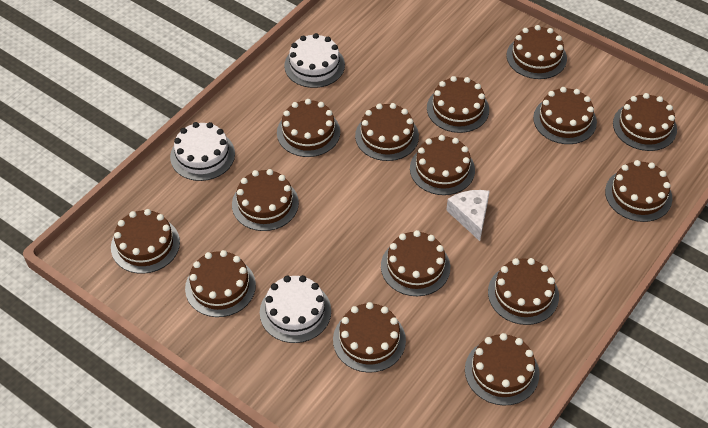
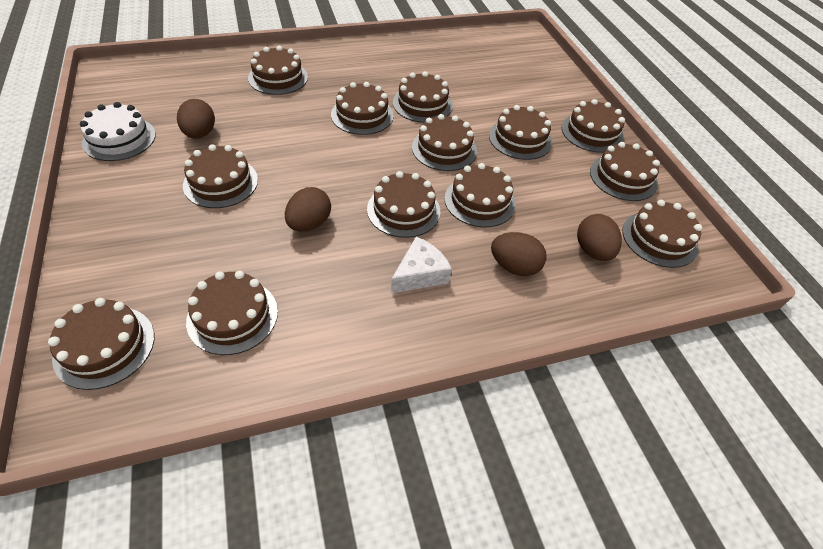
brown cake: [111,209,180,274] [185,250,256,317] [232,169,299,231] [277,99,340,157] [333,302,406,373] [355,103,419,161] [381,230,450,296] [410,135,475,195] [427,76,489,133] [465,333,539,406] [488,258,559,325] [506,25,567,79] [533,87,597,144] [605,160,672,222] [613,93,677,151] = 15 -> [48,298,154,390] [183,144,258,208] [186,271,278,355] [248,46,308,95] [331,82,394,135] [367,171,440,238] [393,71,453,123] [412,114,477,171] [445,163,516,227] [489,105,552,160] [562,99,625,153] [590,142,660,201] [622,200,702,268] = 13
brown egg: none = 0 -> [177,99,215,139] [285,187,331,232] [491,232,547,276] [577,214,622,261] = 4
white cake: [170,122,235,181] [260,275,331,343] [284,33,345,88] = 3 -> [80,102,156,161] = 1

